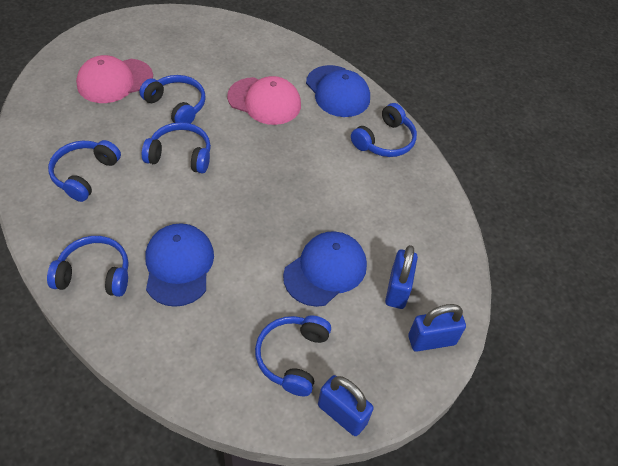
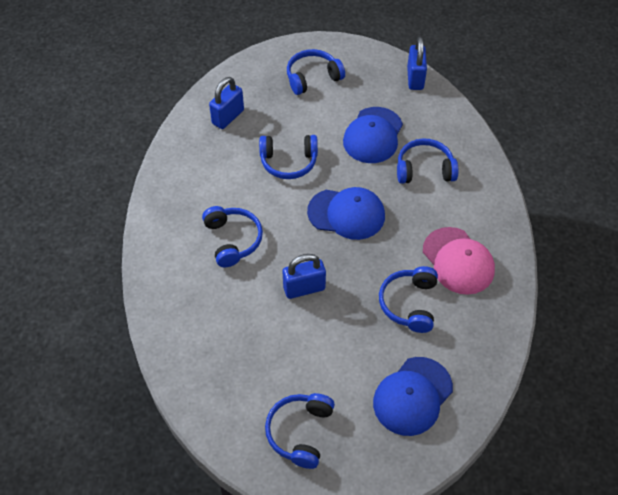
pink cap: [76,55,153,103] [227,76,301,125] = 2 -> [423,227,495,295] = 1

